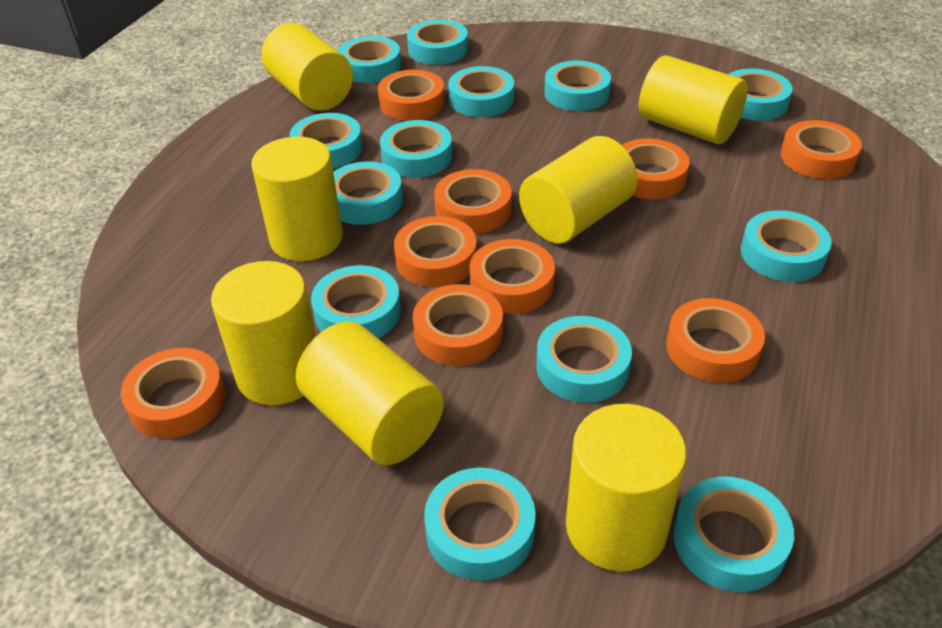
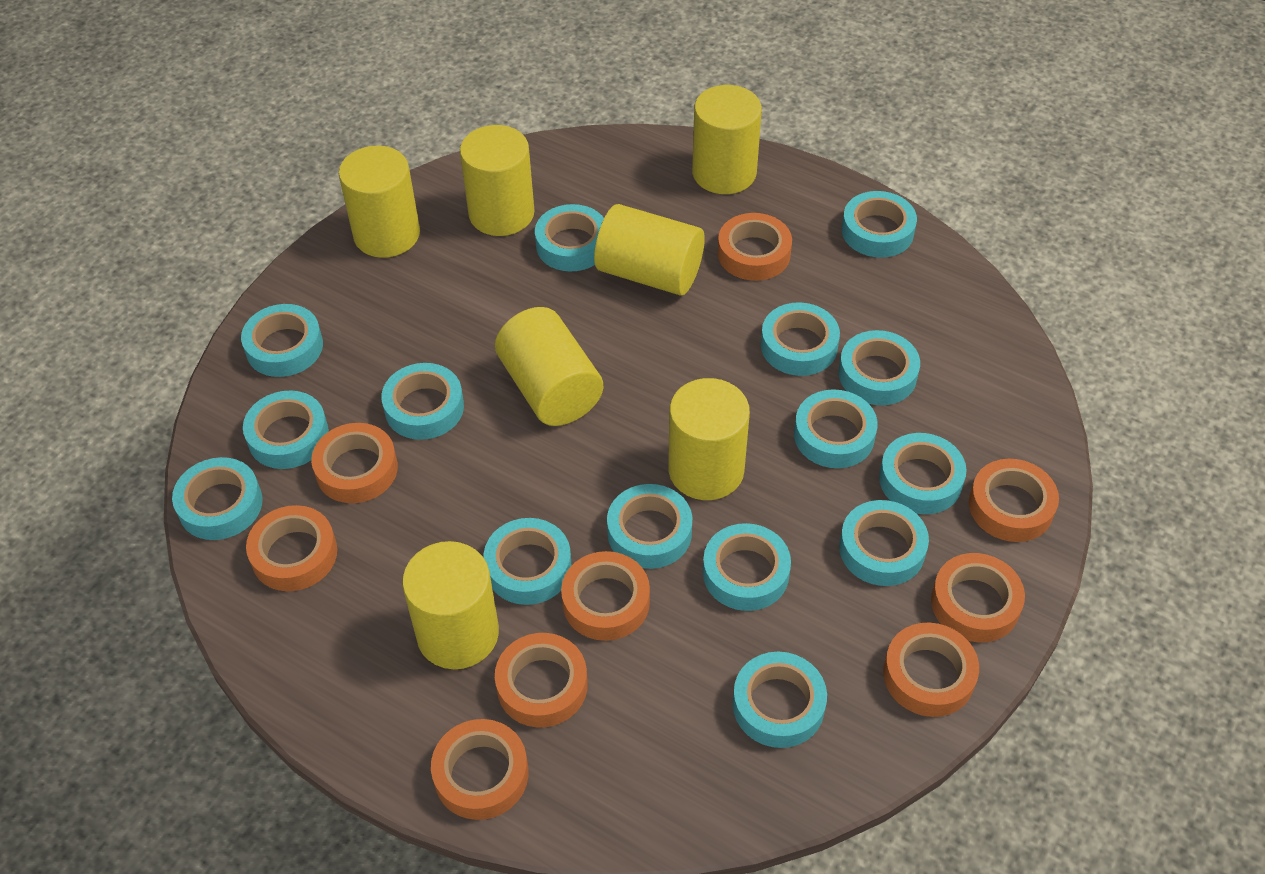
turquoise tape: [289,113,363,168] [311,265,401,338] [333,162,403,225] [338,36,401,83] [380,120,452,178] [407,20,468,65] [424,468,536,581] [448,66,514,117] [536,316,632,403] [544,61,611,111] [673,476,794,592] [728,69,793,121] [741,210,832,282] = 13 -> [172,457,263,540] [241,304,323,377] [243,390,329,469] [381,363,464,440] [484,518,571,605] [535,204,604,272] [607,484,692,569] [703,523,791,611] [733,652,827,748] [761,302,840,376] [794,389,878,468] [839,330,920,405] [839,500,929,586] [842,191,917,258] [879,433,967,514] = 15

